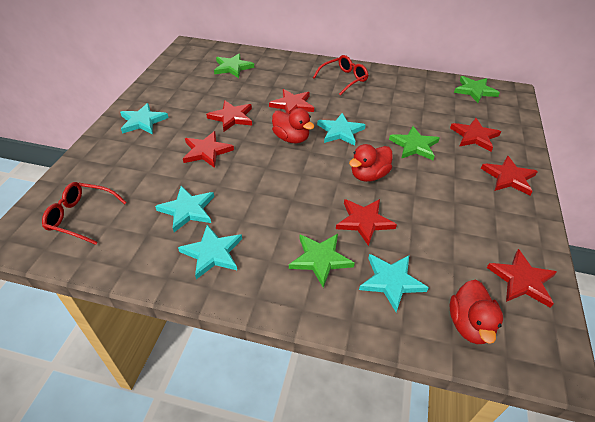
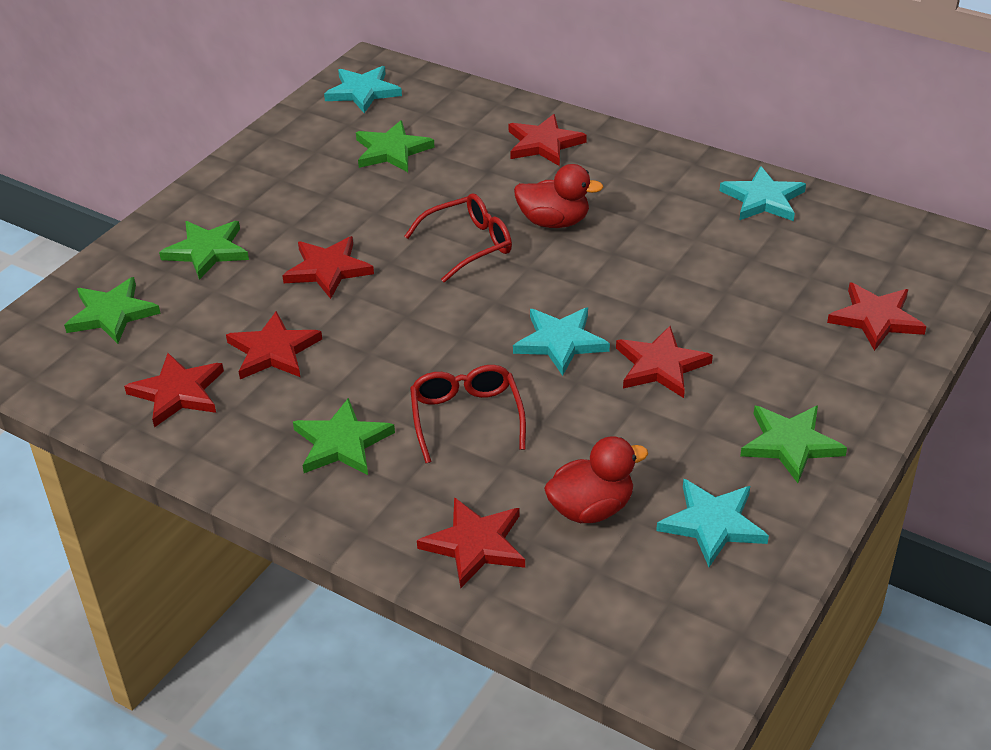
green star: [214,53,254,78] [289,234,355,288] [389,126,440,160] [454,76,500,103] = 4 -> [64,277,161,344] [159,221,249,280] [293,398,395,475] [356,120,435,172] [740,405,847,483] = 5
red duck: [272,108,314,143] [349,144,393,182] [450,280,503,344] = 3 -> [514,164,604,228] [544,436,648,523] = 2
turquoise star: [120,103,169,134] [155,186,214,232] [178,225,242,279] [317,113,365,146] [359,254,429,312] = 5 -> [324,66,402,113] [513,308,610,376] [656,479,769,567] [720,166,806,221] = 4

